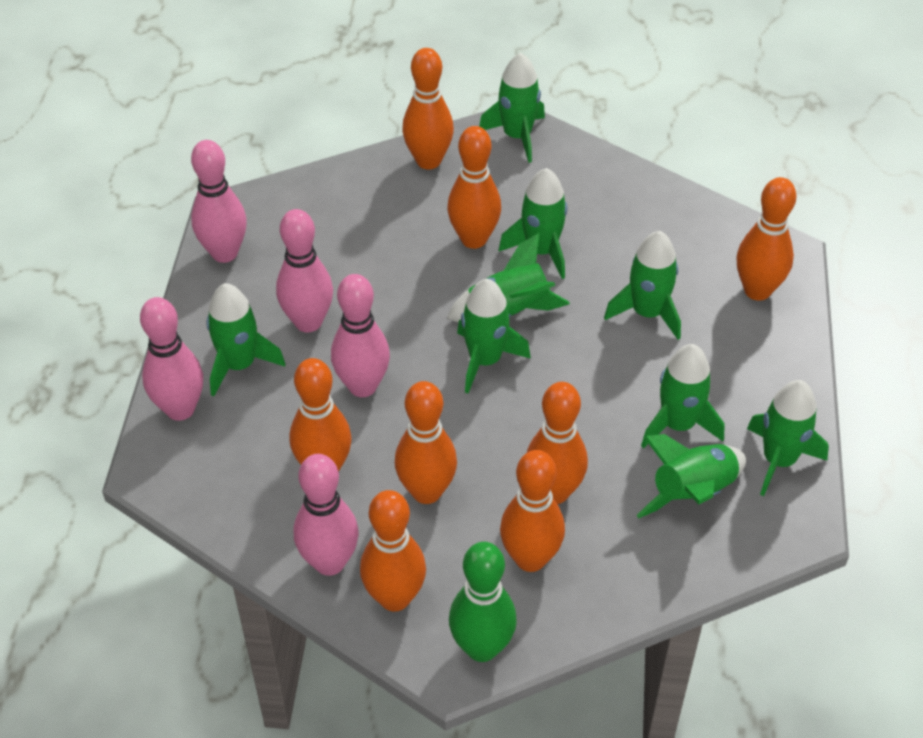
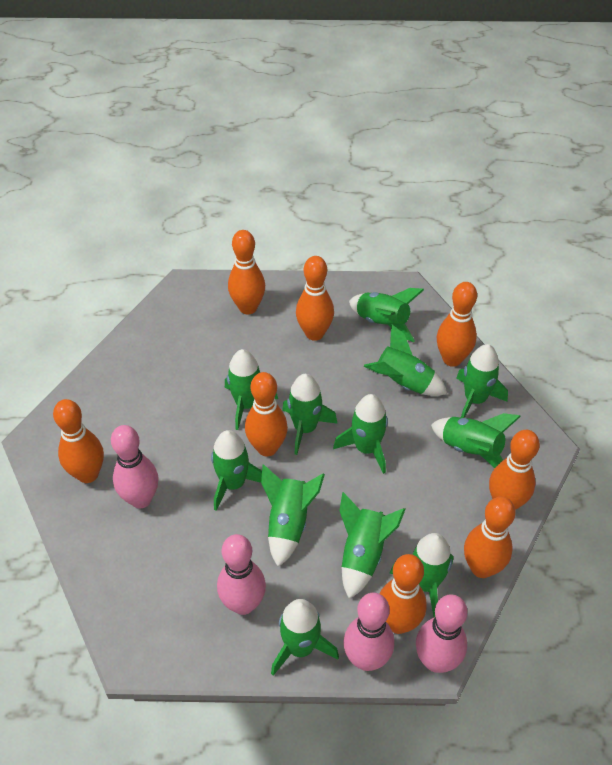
green bowling pin: [449,542,517,662] = 1 -> none = 0
green rocket: [206,283,285,397] [446,233,570,323] [457,279,531,393] [479,53,545,163] [499,168,567,279] [604,231,681,340] [636,434,746,518] [641,344,724,449] [747,380,829,496] = 9 -> [211,430,262,511] [225,349,278,430] [261,464,325,567] [271,599,339,676] [282,374,337,455] [333,394,388,474] [339,492,406,599] [349,288,424,342] [364,324,447,396] [389,533,453,617] [431,413,521,468] [456,344,508,418] = 12
pink bowling pin: [140,297,203,421] [191,140,247,263] [276,209,333,332] [294,454,359,576] [331,274,390,397] = 5 -> [111,425,159,508] [217,534,266,615] [343,593,394,671] [416,594,468,673] = 4

